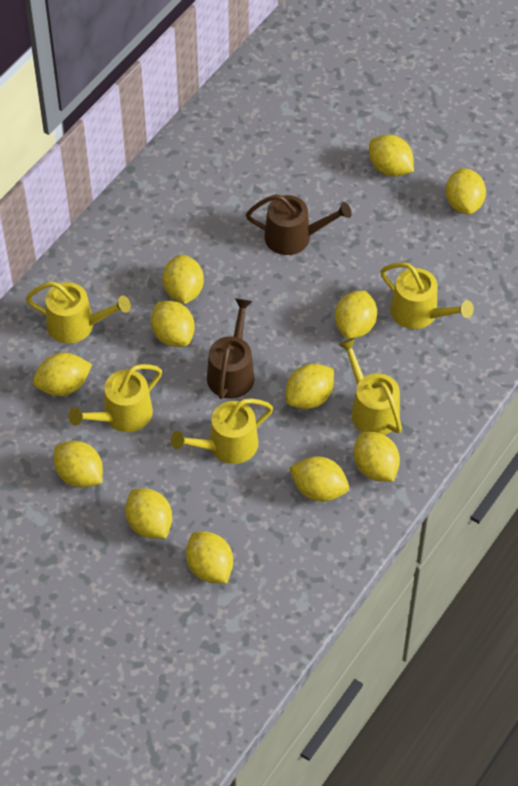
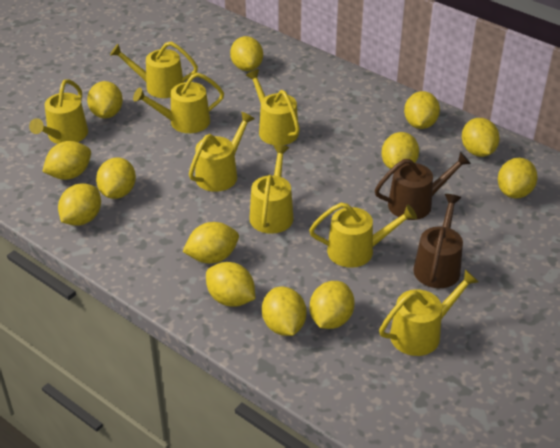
yellow lemon: [33,353,92,396] [54,441,103,488] [125,488,172,539] [151,301,195,347] [162,255,204,304] [186,531,233,584] [286,364,334,409] [289,457,349,502] [335,290,377,339] [353,432,400,482] [369,135,414,177] [445,168,486,215] = 12 -> [42,141,91,180] [58,183,101,226] [87,81,123,118] [96,158,136,199] [183,222,239,264] [206,262,255,307] [230,36,263,71] [262,287,306,336] [310,281,355,329] [381,132,419,169] [404,91,440,129] [462,118,500,157] [498,158,538,199] = 13
yellow watering can: [25,281,131,343] [69,364,162,432] [171,398,273,464] [338,338,402,435] [380,262,474,329] = 5 -> [29,79,88,144] [110,42,198,98] [133,73,224,133] [189,112,255,192] [246,69,300,145] [249,145,293,234] [309,203,417,268] [379,269,479,356] = 8

